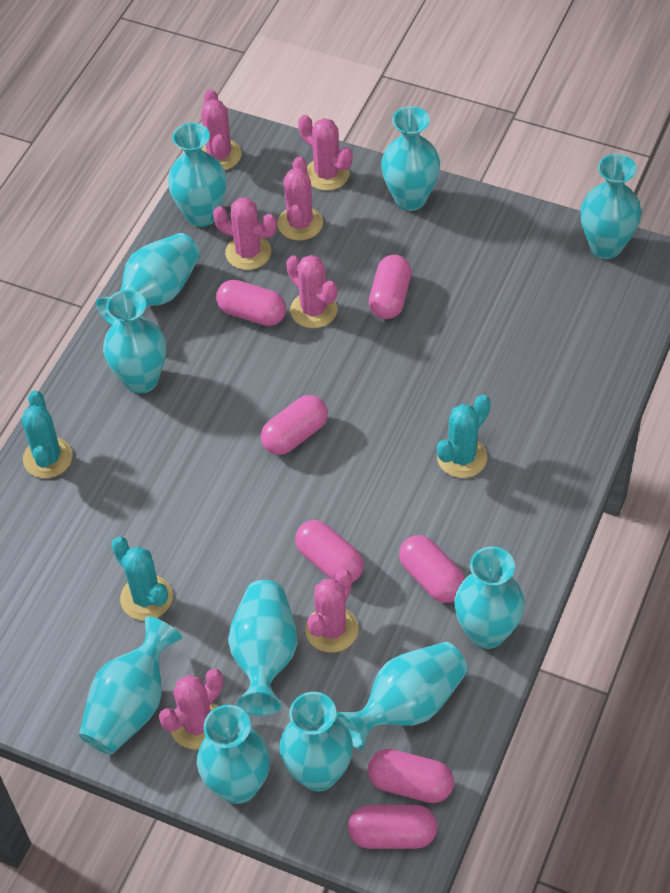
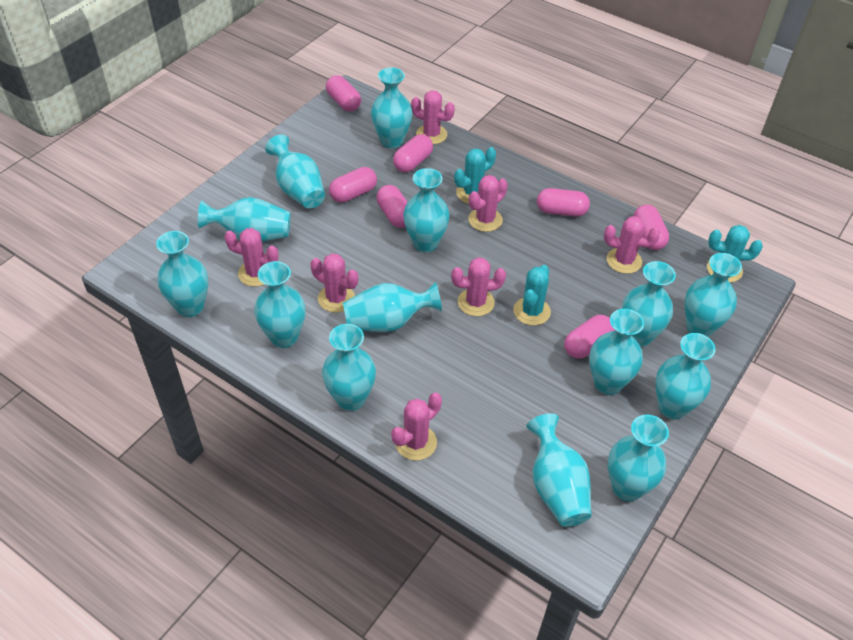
turquoise vase: [79,616,182,755] [96,233,200,326] [103,290,166,394] [168,123,227,227] [197,705,270,804] [228,580,297,716] [279,692,353,791] [336,642,468,750] [381,106,440,211] [454,546,525,649] [581,154,641,259] = 11 -> [156,231,208,317] [198,197,291,242] [254,261,306,348] [265,135,325,209] [322,324,376,411] [343,282,442,332] [371,68,412,148] [403,168,450,252] [526,413,591,527] [589,309,644,395] [608,415,669,501] [622,261,676,347] [656,333,716,419] [685,253,742,337] = 14

